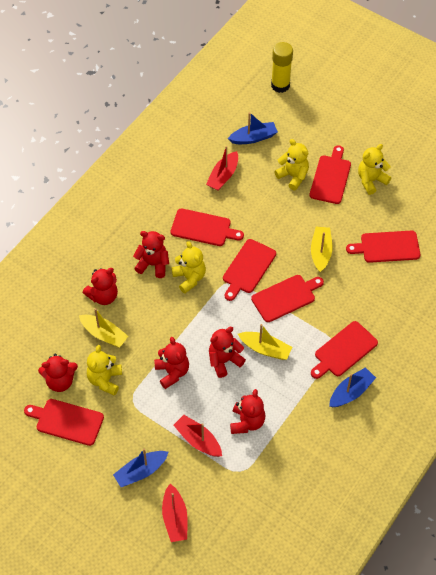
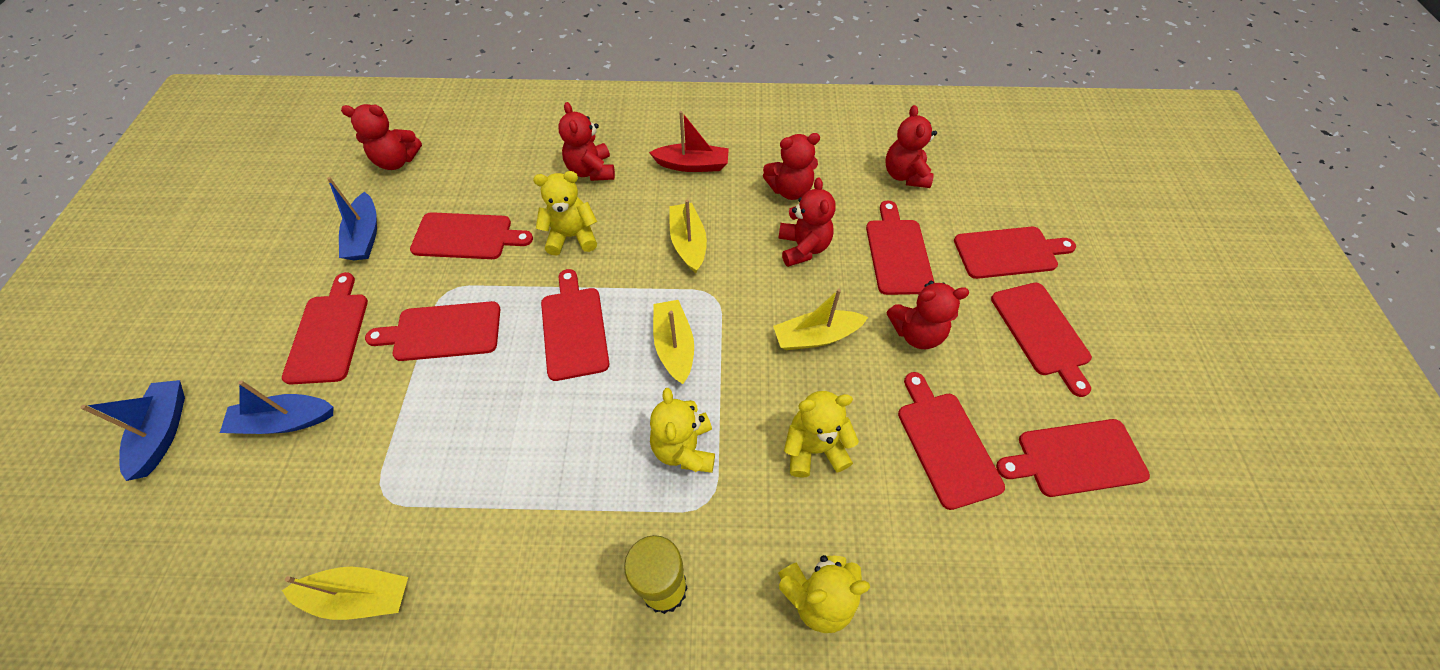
red boat: [162,484,187,542] [173,415,222,457] [206,146,238,191] = 3 -> [649,111,729,172] = 1
red cutting board: [24,399,104,446] [171,208,244,246] [223,239,276,301] [251,275,324,322] [309,145,351,204] [311,321,378,379] [346,230,420,263] = 7 -> [282,272,368,385] [365,301,500,361] [410,212,533,259] [541,269,609,381] [866,201,935,295] [898,372,1005,510] [954,227,1076,279] [991,283,1092,397] [996,419,1150,497] = 9
yellow boat: [79,308,128,347] [238,324,292,360] [311,227,332,272] = 3 -> [282,567,408,620] [653,300,694,384] [669,199,707,273] [773,289,868,350] = 4

